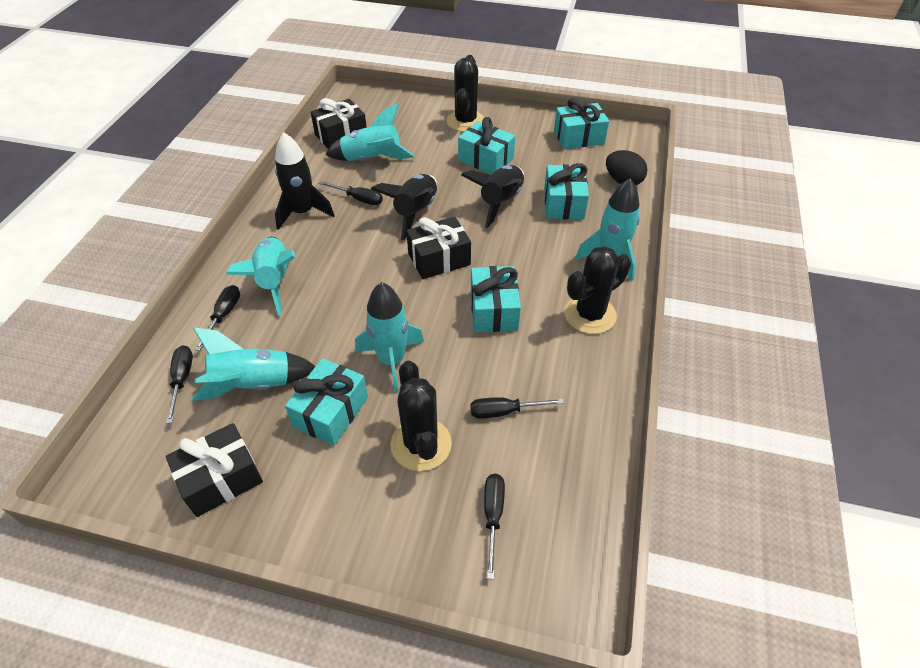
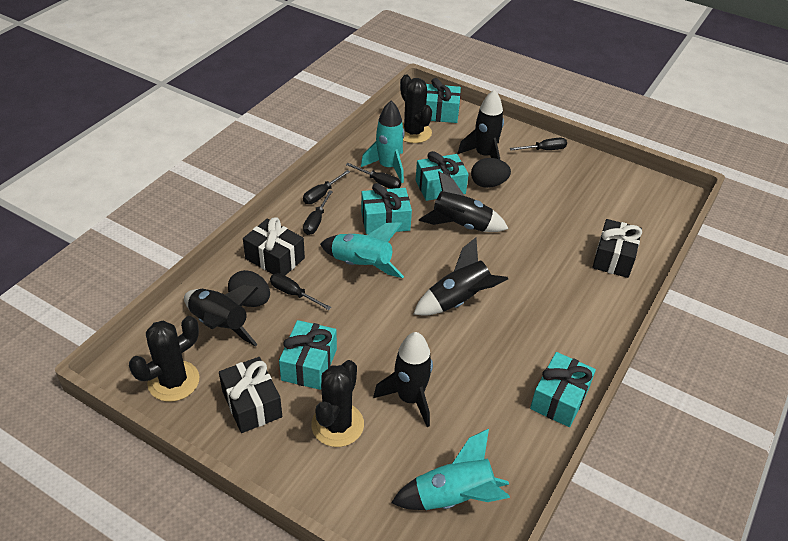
black egg: [606,150,647,185] = 1 -> [228,270,270,307] [471,158,511,188] = 2
black rocket: [275,132,335,230] [371,174,437,241] [461,165,524,228] = 3 -> [184,285,258,347] [373,332,433,427] [414,237,508,316] [419,171,509,232] [457,90,504,160] = 5
turquoise rocket: [192,327,316,401] [226,237,295,315] [325,103,415,161] [355,282,424,393] [575,179,640,281] = 5 -> [320,222,404,278] [361,101,405,183] [391,429,510,510] = 3

